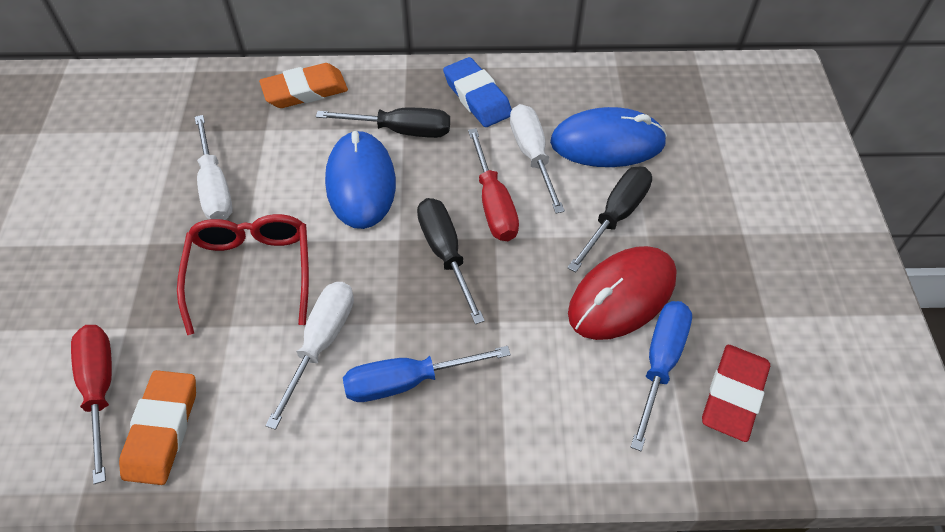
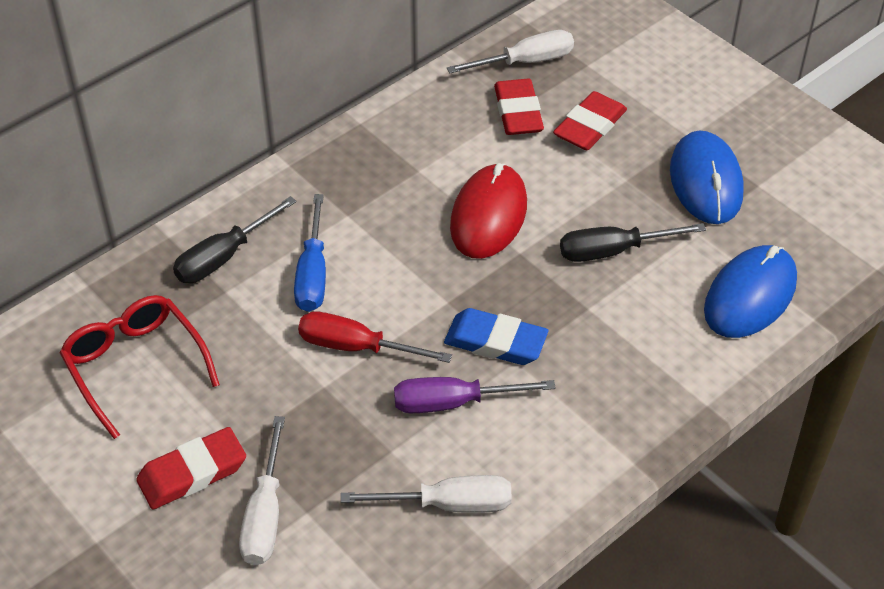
black screwdriver: [316,108,450,138] [417,198,485,324] [567,167,652,273] = 3 -> [173,196,297,283] [560,223,706,262] = 2
blue screwdriver: [343,346,511,402] [631,301,692,451] = 2 -> [294,194,326,312] = 1
orange eraser: [119,370,196,485] [259,63,348,108] = 2 -> none = 0
purple screwdriver: none = 0 -> [394,377,556,413] = 1
red eraser: [702,345,770,442] = 1 -> [136,427,246,509] [494,79,544,135] [553,91,627,150] = 3
red screwdriver: [71,325,112,484] [468,128,519,241] = 2 -> [298,311,452,363] = 1

